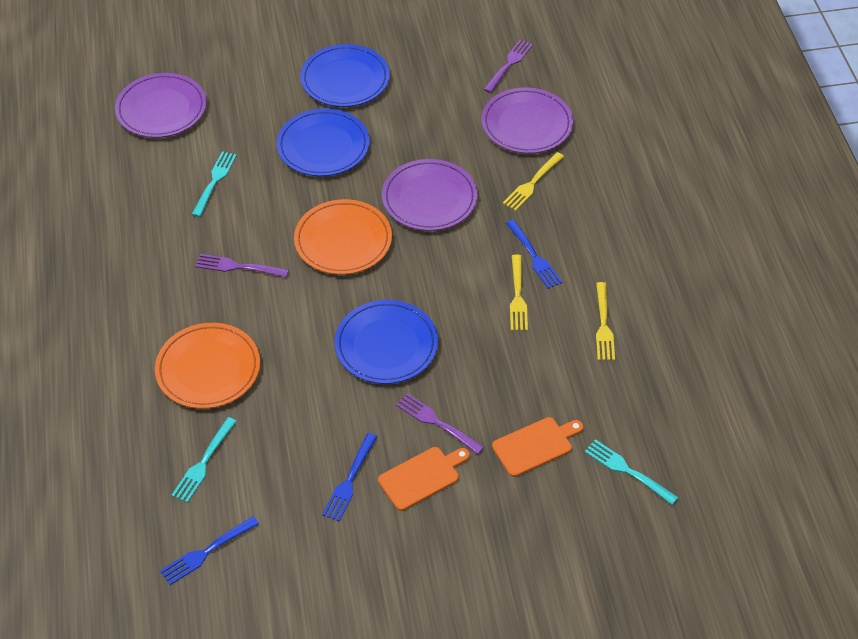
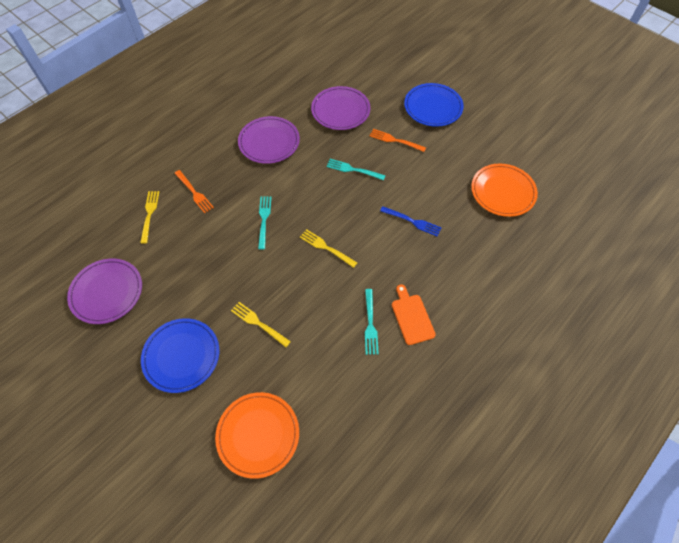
blue fork: [160,516,259,585] [322,433,377,521] [506,220,562,289] = 3 -> [380,206,442,237] = 1
blue plate: [277,109,370,176] [300,44,390,107] [334,300,438,384] = 3 -> [141,318,219,393] [404,83,464,127] = 2
orange cutting board: [378,447,470,511] [492,417,583,477] = 2 -> [392,284,436,345] = 1
orange fork: none = 0 -> [174,170,214,213] [370,129,426,152] = 2
purple fork: [196,254,289,277] [396,393,484,454] [484,39,533,93] = 3 -> none = 0

